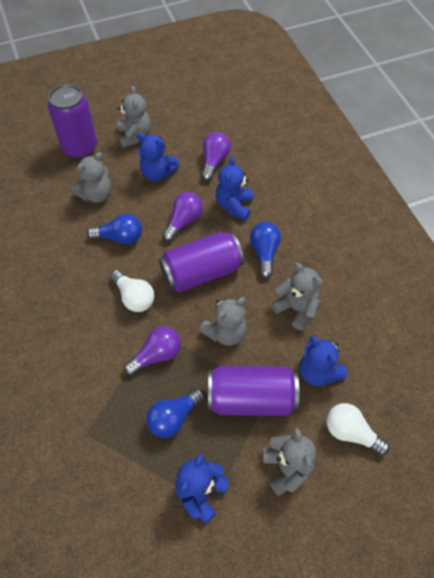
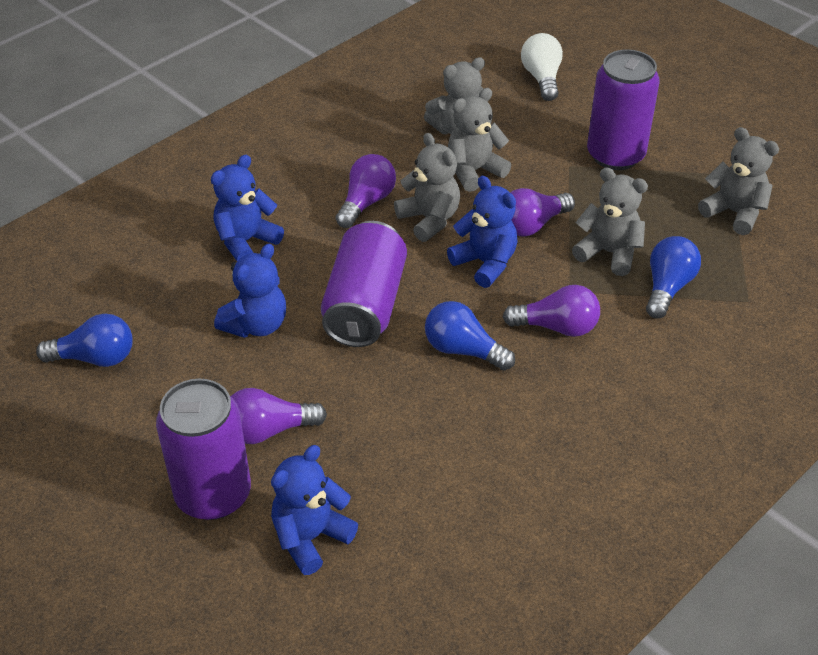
purple light bulb: [124,326,181,376] [162,192,203,241] [202,132,231,181] = 3 -> [231,388,327,444] [335,154,396,228] [503,285,600,337] [510,188,575,237] = 4
white light bulb: [110,270,154,312] [327,403,390,456] = 2 -> [521,33,563,101] = 1

